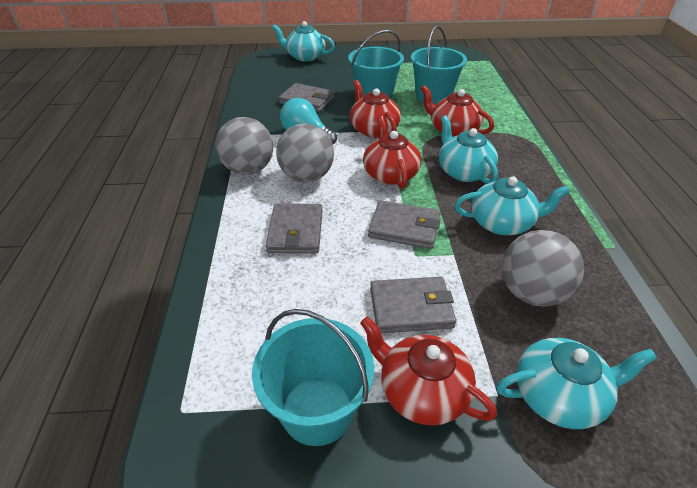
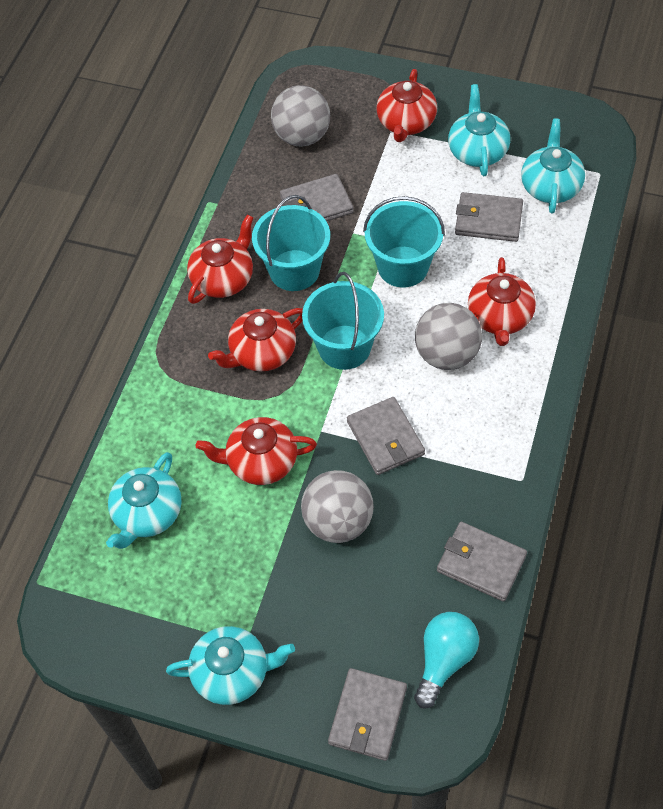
grey wallet: [266,203,323,253] [279,83,334,112] [368,200,440,249] [370,277,456,333] = 4 -> [280,174,354,221] [328,668,407,761] [347,397,425,475] [437,522,527,602] [455,192,523,242] = 5
red teapot: [350,80,401,138] [360,316,497,426] [363,116,421,189] [421,85,494,137] = 4 -> [187,214,254,304] [196,417,317,485] [208,308,303,372] [376,69,437,142] [468,257,536,346] = 5

